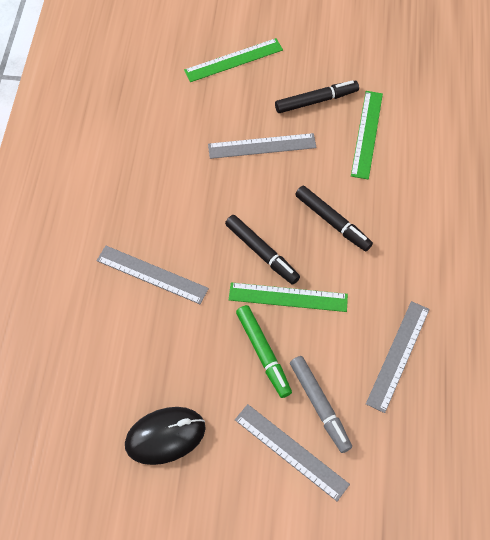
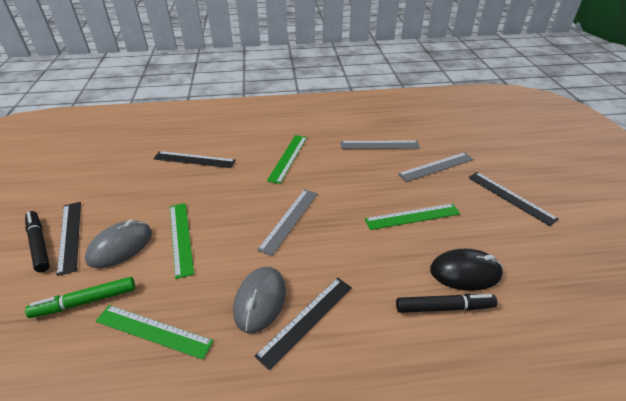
black marker: [225,215,300,285] [275,80,359,113] [295,186,373,251] = 3 -> [25,211,50,272] [396,294,498,313] = 2
black ruler: none = 0 -> [57,202,81,276] [153,151,236,168] [255,277,352,371] [468,172,559,226] = 4
green ruler: [184,38,283,82] [229,282,348,312] [351,91,383,180] = 3 -> [95,305,214,360] [170,203,194,279] [267,135,307,184] [365,203,460,230] = 4
grey marker: [290,356,352,453] = 1 -> none = 0
grey mouse: none = 0 -> [85,220,152,268] [233,267,286,333] = 2
grey ruler: [97,246,209,304] [208,133,317,159] [235,404,350,501] [366,301,430,413] = 4 -> [257,189,318,256] [341,140,420,149] [398,152,474,182] = 3

